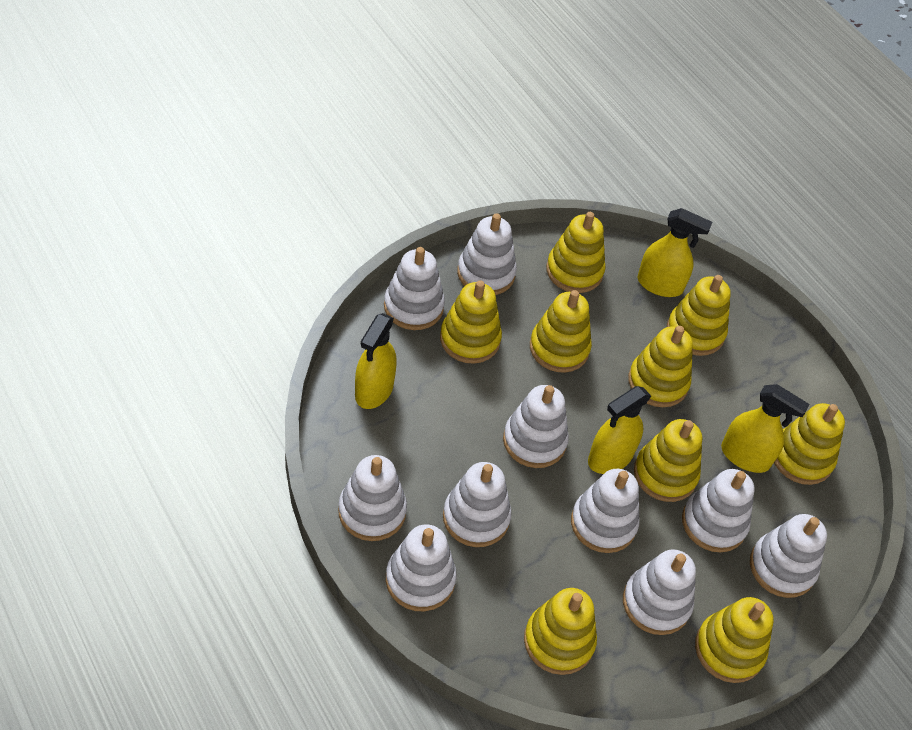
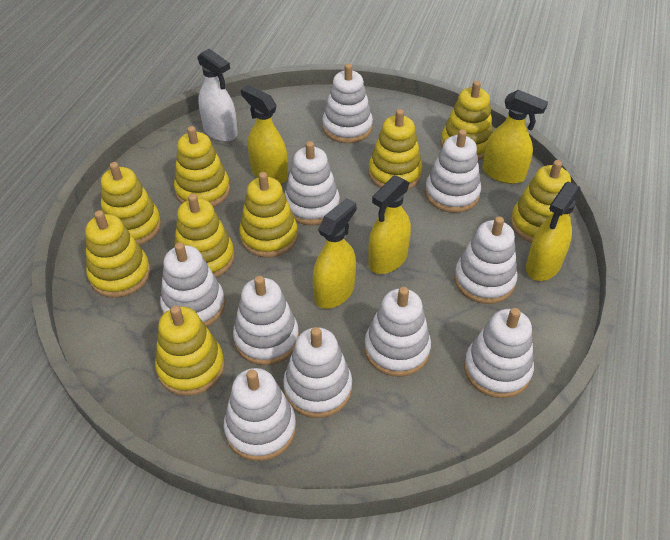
white spray bottle: none = 0 -> [197,49,238,142] = 1
yellow spray bottle: [355,313,397,409] [588,386,651,474] [637,208,712,297] [721,384,810,473] = 4 -> [241,85,288,184] [312,198,357,309] [368,175,411,274] [482,90,548,184] [526,182,580,281] = 5

